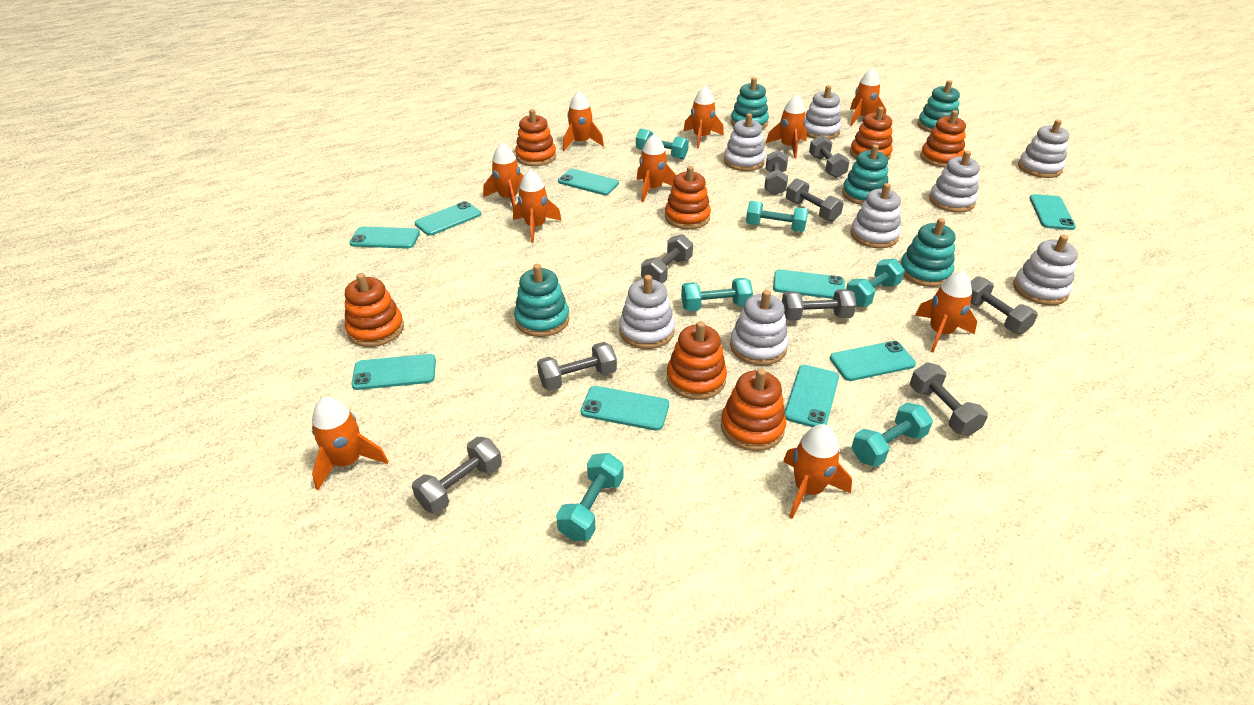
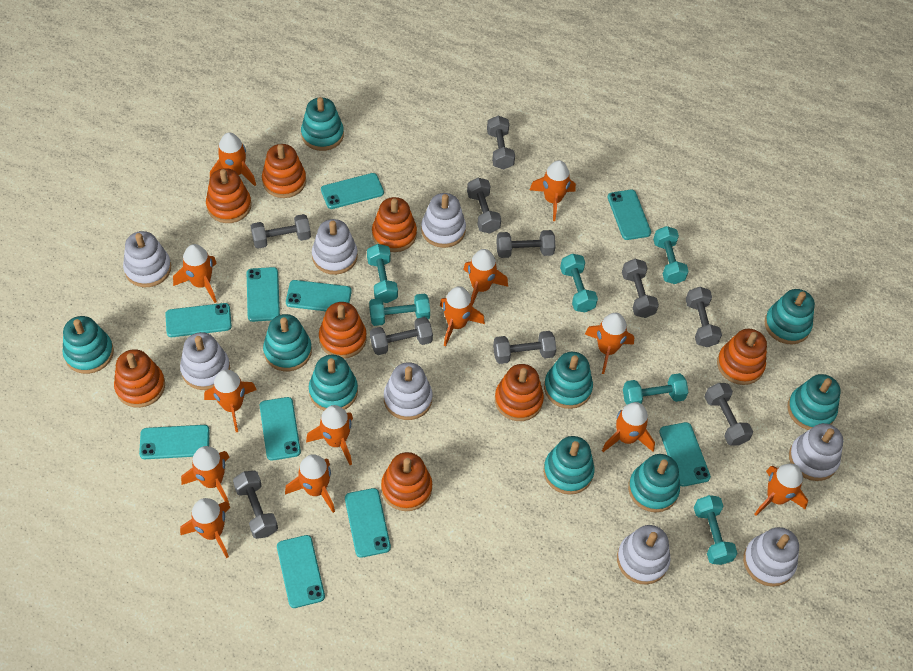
grey dumbbell: [412,437,502,514] [537,342,617,391] [641,234,693,284] [764,150,788,195] [782,289,856,321] [786,178,844,222] [809,135,850,178] [910,362,988,436] [970,276,1038,334] = 9 -> [233,471,278,539] [251,214,311,249] [370,317,433,355] [467,178,501,233] [487,116,515,170] [493,331,556,364] [496,230,556,258] [622,259,659,318] [686,287,722,347] [705,383,753,446] = 10
orange rocket: [312,397,388,490] [483,143,523,208] [513,169,562,243] [563,91,604,151] [637,134,677,202] [683,86,724,148] [766,95,807,159] [783,424,852,519] [850,68,886,126] [915,271,977,353] = 10 -> [173,244,217,303] [180,498,230,558] [181,446,229,504] [204,369,257,432] [210,132,256,186] [285,454,335,513] [306,405,353,465] [440,286,485,347] [463,249,508,306] [530,160,576,221] [585,313,634,374] [602,402,655,452] [754,464,808,516] = 13
orange stacking toy: [345,273,404,347] [515,109,556,166] [665,166,711,229] [667,321,727,400] [721,368,786,451] [850,107,893,160] [920,110,966,168] = 7 -> [114,349,165,408] [206,168,251,223] [262,144,306,198] [319,302,367,359] [372,197,417,252] [381,452,432,511] [495,364,544,421] [717,329,767,385] = 8
turquoise phone: [349,227,420,249] [351,354,436,390] [415,201,481,236] [558,169,619,195] [581,386,669,431] [773,270,845,299] [785,365,839,427] [830,341,916,381] [1030,194,1076,230] = 9 -> [139,425,210,459] [165,303,232,337] [247,267,280,322] [260,397,301,461] [277,535,325,608] [286,280,352,311] [321,173,384,209] [345,488,391,558] [608,190,651,240] [659,422,711,487] = 10
turquoise stacking toy: [514,264,570,337] [731,77,769,129] [842,145,888,205] [900,218,956,287] [917,80,960,133] = 5 -> [62,316,114,374] [263,314,312,371] [301,97,344,151] [309,355,358,411] [543,436,594,495] [544,352,593,409] [628,454,680,512] [765,289,815,344] [787,374,841,430] = 9

